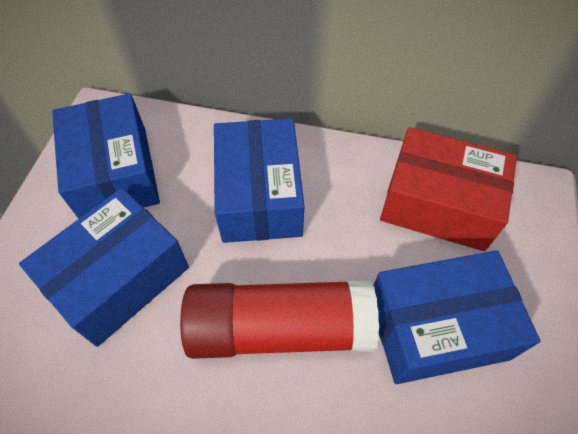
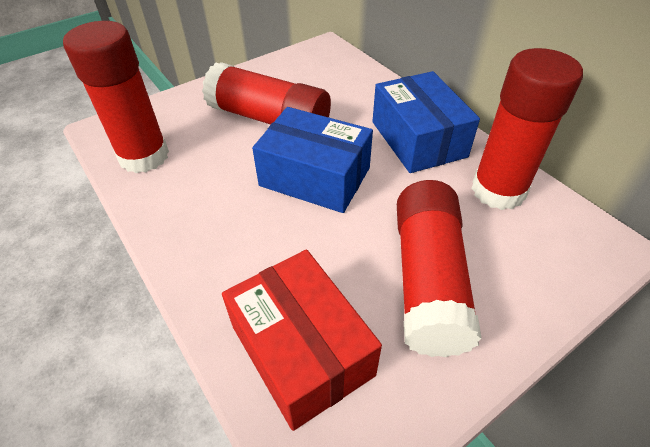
blue box: [19,188,189,347] [52,93,160,219] [214,118,304,243] [373,250,540,384] = 4 -> [252,107,373,213] [372,71,480,173] = 2
red glue stick: [180,279,379,359] = 1 -> [63,21,169,173] [202,62,331,125] [397,180,482,357] [472,48,583,210] = 4

